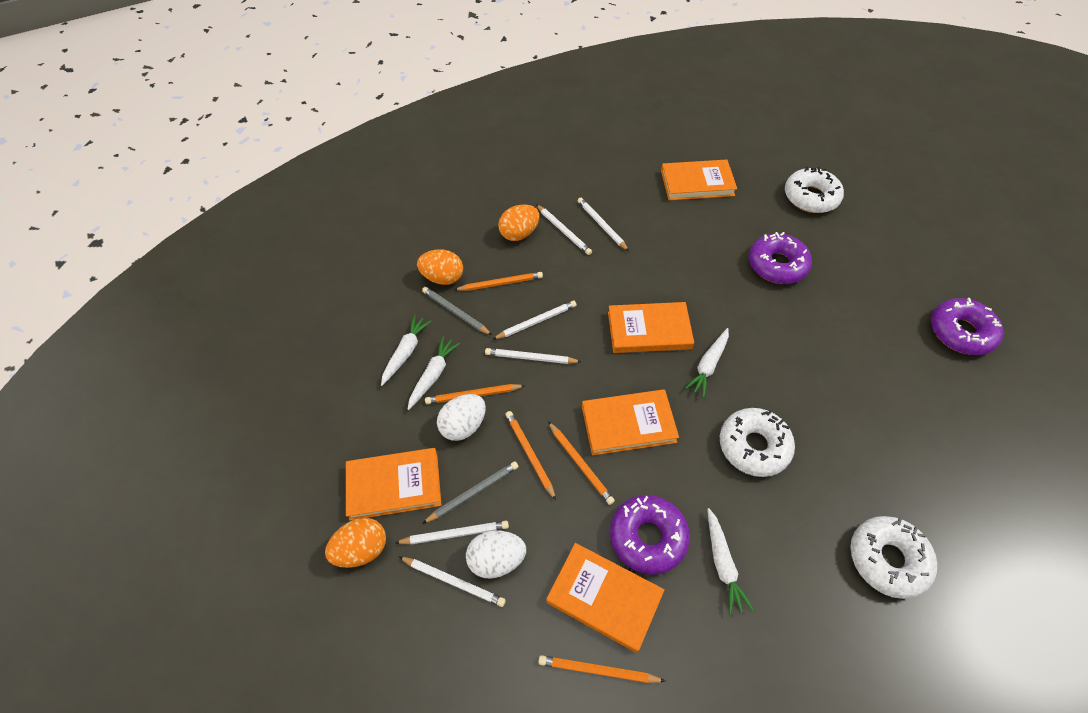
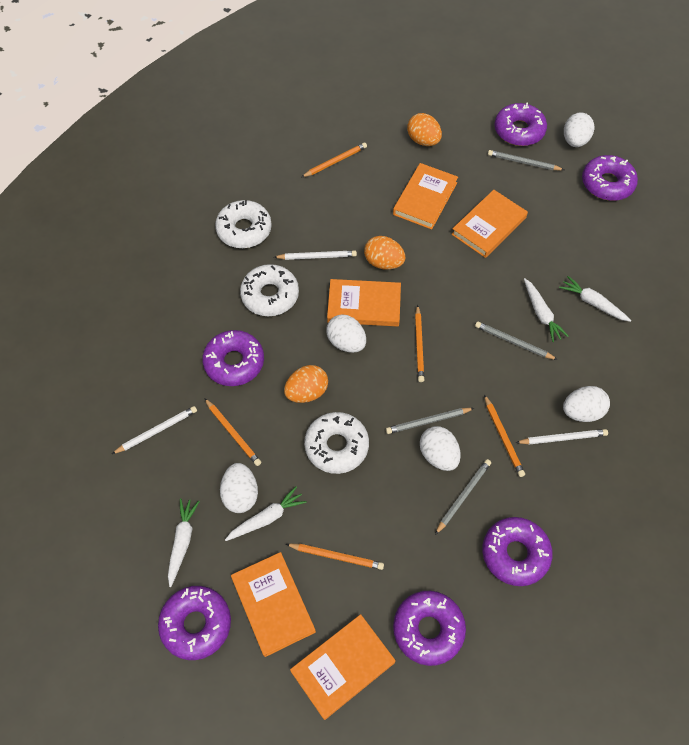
grey pencil: [422,287,492,335] [422,461,518,524] = 2 -> [386,408,474,434] [435,459,491,535] [475,321,558,360] [488,150,564,170] = 4
purple donut: [610,495,690,575] [749,232,812,284] [931,298,1004,355] = 3 -> [158,586,231,660] [202,330,264,386] [393,591,466,666] [482,517,553,586] [494,102,547,146] [582,155,638,201] = 6
white egg: [437,394,486,441] [466,531,526,578] = 2 -> [220,463,258,513] [326,314,366,353] [420,426,461,471] [563,386,610,422] [564,112,594,147] = 5
white pencil: [395,521,509,544] [399,557,506,607] [485,348,581,364] [493,301,576,339] [536,204,592,255] [578,198,629,251] = 6 -> [112,406,197,454] [274,251,357,260] [515,429,608,445] = 3

